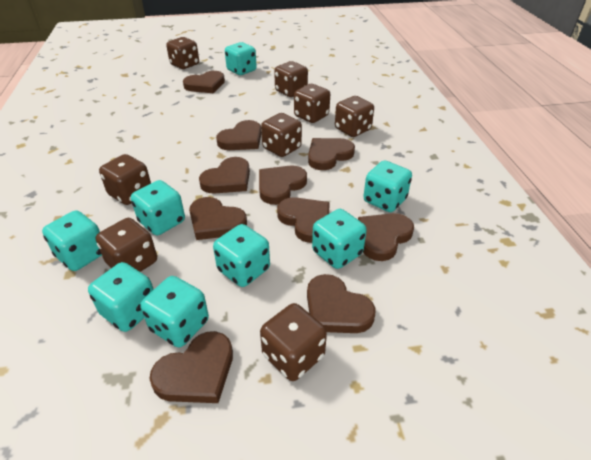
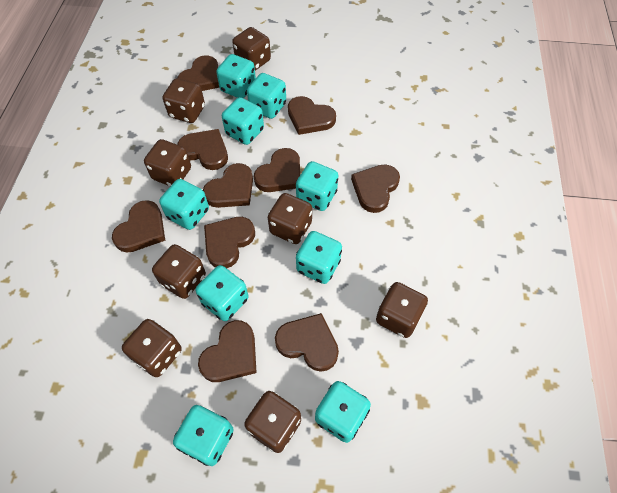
turquoise dice: [42,211,102,271] [88,262,154,332] [131,180,185,235] [140,276,209,347] [213,224,270,287] [225,42,257,75] [312,209,367,269] [363,160,412,212] = 8 -> [159,179,209,230] [173,405,234,466] [196,265,249,321] [216,54,256,98] [222,97,264,145] [247,73,286,119] [296,161,338,211] [296,231,342,284] [315,381,371,443] = 9

